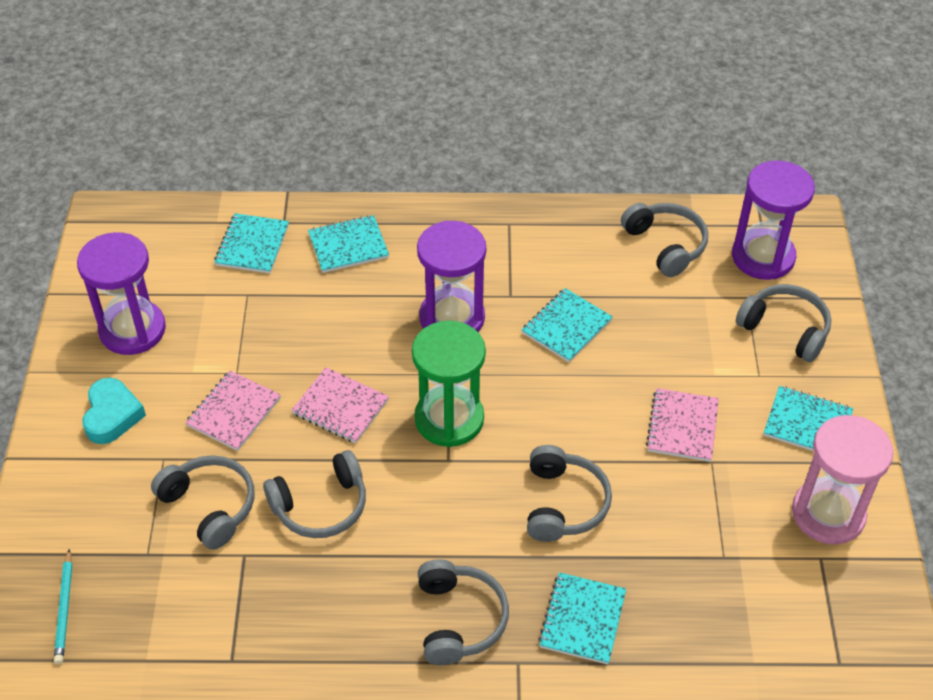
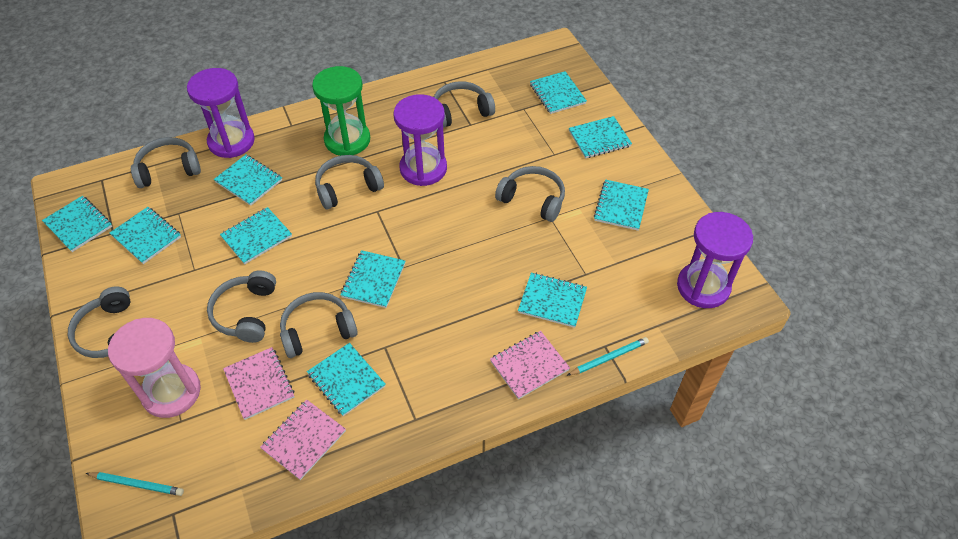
grey headphones: [151,455,255,550] [263,450,366,538] [418,559,509,665] [527,445,612,542] [621,203,708,277] [736,284,831,362] = 6 -> [68,286,130,358] [131,137,201,188] [207,270,276,343] [280,292,358,358] [315,155,384,209] [434,81,495,128] [495,166,565,222] = 7
turquoise heart: [82,378,146,444] = 1 -> none = 0
turquoise notebook: [214,213,289,274] [308,215,389,273] [522,288,613,362] [538,572,626,665] [764,386,853,451] = 5 -> [42,196,112,252] [110,207,181,264] [214,155,282,206] [220,207,292,264] [307,343,386,416] [341,250,405,308] [518,273,587,328] [530,71,587,114] [569,116,632,158] [594,180,649,231] = 10
turquoise pencil: [54,549,72,664] = 1 -> [86,472,184,496] [567,337,649,376] = 2

